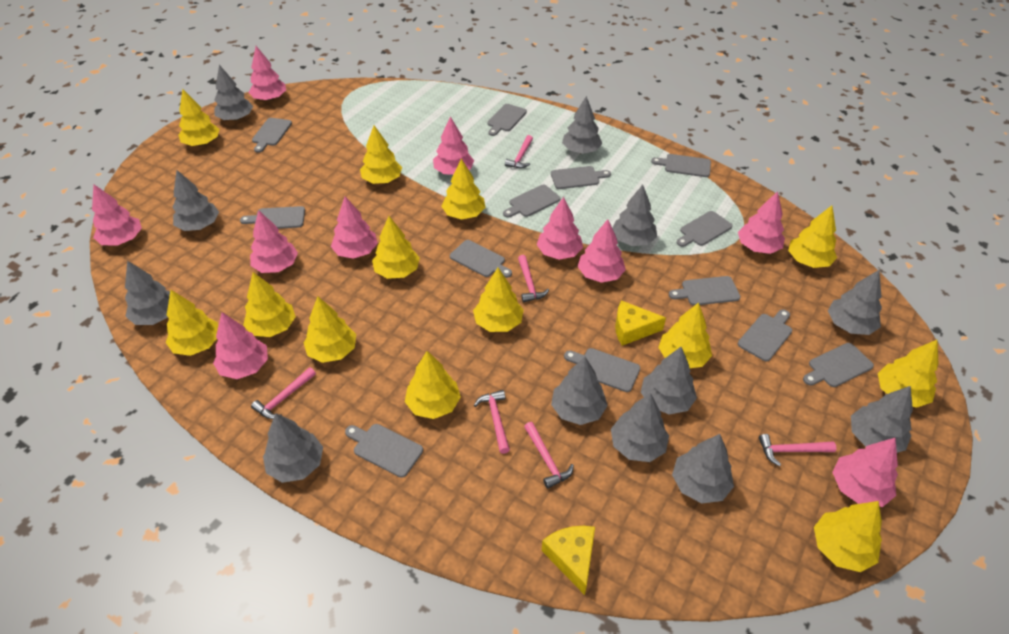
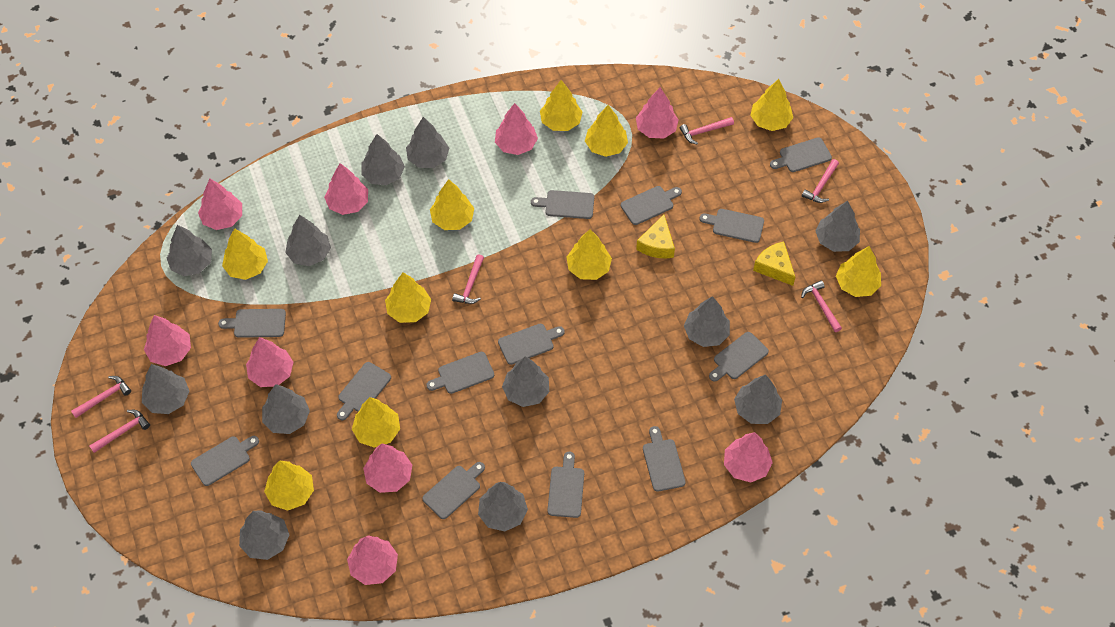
pink tree: [92,185,142,246] [213,312,268,379] [249,46,286,101] [250,210,298,273] [331,196,378,259] [433,116,474,175] [537,197,583,260] [578,219,626,283] [738,191,785,254] [832,438,898,507] = 10 -> [144,315,191,366] [198,178,242,230] [246,337,293,387] [324,163,368,215] [347,535,398,585] [363,444,412,493] [495,103,538,155] [636,87,679,139] [724,432,773,483] = 9
yellow tree: [165,290,218,356] [178,89,219,146] [243,272,296,337] [304,296,356,363] [360,125,402,184] [372,216,420,279] [405,351,461,419] [441,159,486,219] [473,268,524,332] [658,302,712,368] [788,206,837,268] [814,501,882,572] [878,340,938,408] = 13 -> [222,228,268,280] [264,461,314,511] [352,397,400,448] [385,272,431,323] [430,179,474,230] [540,80,583,131] [567,229,612,280] [585,105,628,157] [750,79,793,131] [836,246,881,297] = 10

